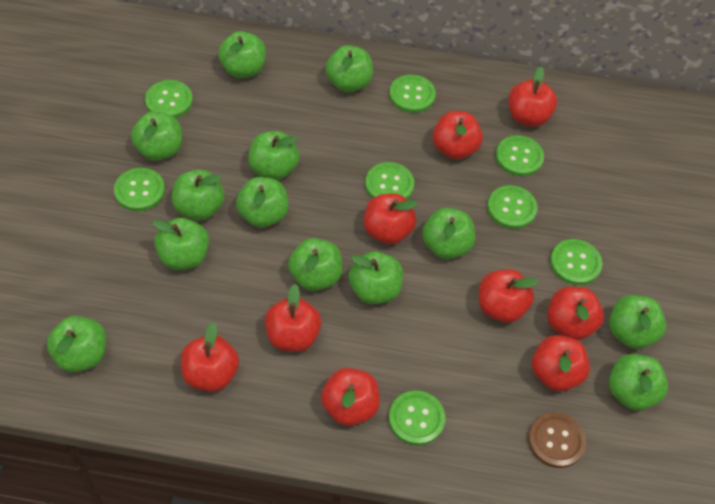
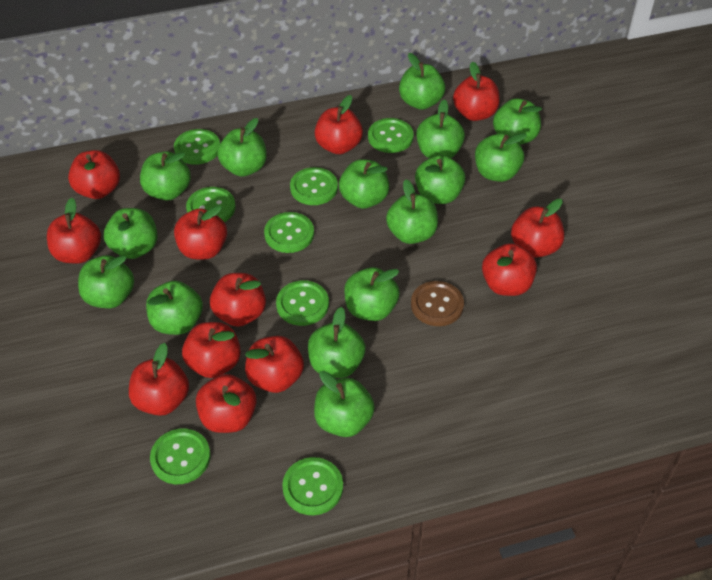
green apple: [47,316,106,373] [131,111,182,161] [152,218,209,270] [172,170,225,221] [218,31,266,78] [236,177,289,228] [248,131,299,180] [288,238,342,291] [325,45,373,92] [349,251,403,304] [422,208,475,259] [609,295,666,349] [609,354,668,411] = 13 -> [78,255,134,308] [104,208,158,259] [140,151,191,200] [146,281,203,335] [217,118,267,177] [308,307,366,378] [314,371,375,437] [339,159,389,209] [344,267,400,321] [386,179,438,244] [399,53,445,110] [415,155,465,204] [416,99,465,158] [475,133,527,182] [493,98,542,145] = 15
red apple: [181,322,239,392] [265,284,321,352] [321,368,380,426] [364,193,418,244] [433,111,483,160] [479,269,538,323] [508,66,557,127] [532,335,590,391] [547,287,604,340] = 9 -> [47,198,101,263] [68,150,120,199] [129,343,189,416] [174,205,227,259] [182,322,241,378] [196,374,257,433] [210,273,266,327] [245,336,304,393] [315,95,363,154] [453,61,500,121] [482,243,537,296] [511,199,564,258] = 12

